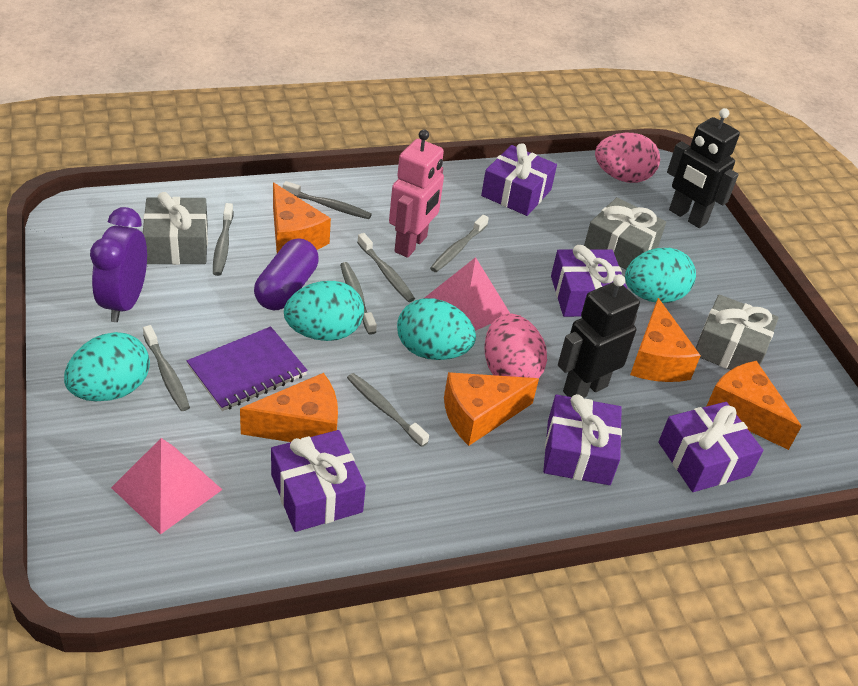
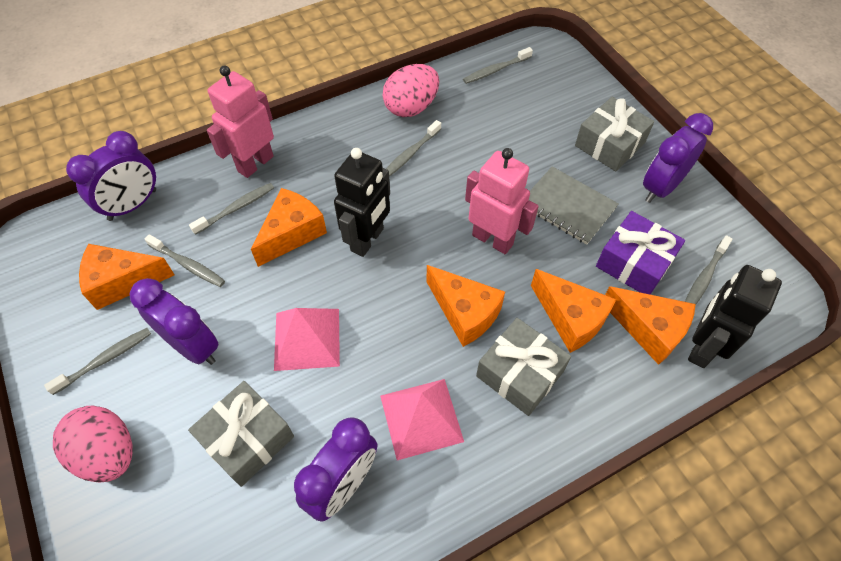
grey notebook: none = 0 -> [529,166,619,245] = 1
grey toothbrush: [143,325,190,411] [213,203,234,276] [283,181,372,219] [340,262,377,335] [347,373,429,447] [357,233,415,302] [430,215,489,272] = 7 -> [44,328,151,395] [145,234,225,287] [189,183,274,235] [386,120,441,177] [463,47,533,84] [685,235,732,304] = 6
pink robot: [389,129,444,258] = 1 -> [207,65,274,178] [465,148,539,254] = 2
purple capsule: [254,238,319,310] = 1 -> none = 0
purple clock: [90,207,147,322] = 1 -> [66,131,156,221] [130,278,219,365] [294,417,377,522] [643,113,713,203] = 4
purple gift: [271,430,366,532] [481,143,557,216] [543,394,622,485] [551,245,627,317] [658,402,763,492] = 5 -> [596,211,685,294] = 1
purple notebook: [187,326,307,411] = 1 -> none = 0
turquoise egg: [64,332,150,401] [284,281,364,341] [397,298,476,360] [625,248,696,303] = 4 -> none = 0

